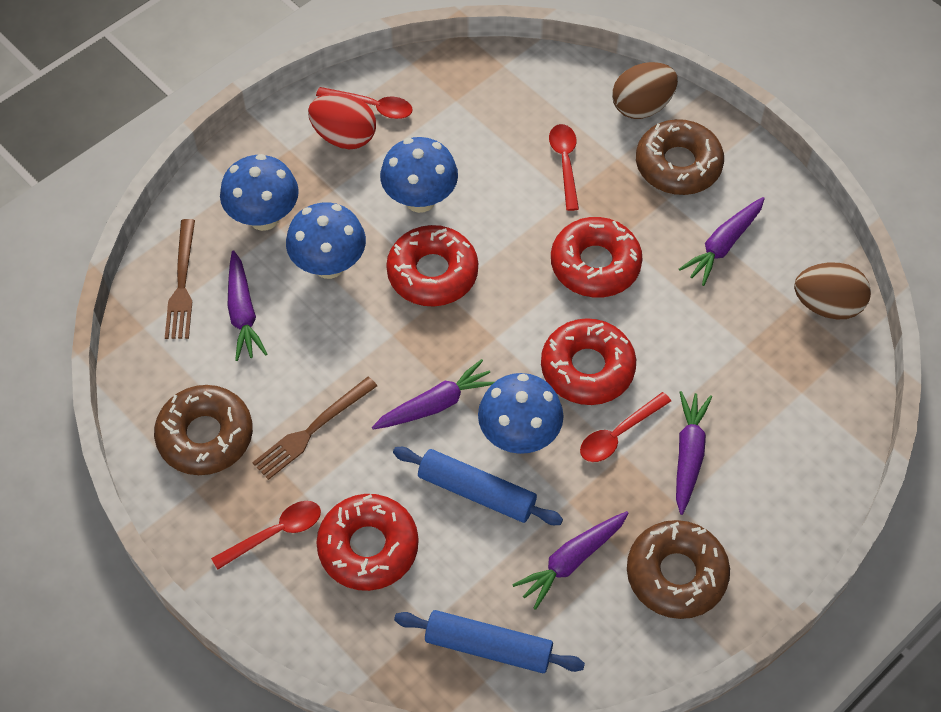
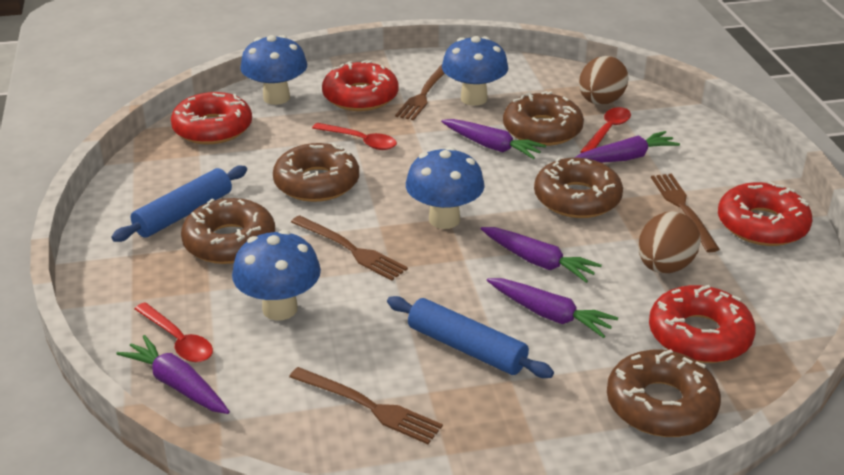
brown donut: [154,385,253,475] [627,520,730,619] [636,119,724,195] = 3 -> [181,198,275,264] [273,143,359,202] [503,91,584,146] [534,158,623,218] [607,349,721,437] = 5
brown fork: [165,219,195,339] [252,377,377,480] = 2 -> [289,367,443,444] [291,215,408,281] [395,65,445,120] [651,174,720,252] = 4
red egg: [308,93,376,149] = 1 -> none = 0
red spoon: [211,501,321,570] [316,87,413,119] [549,124,579,211] [580,392,671,462] = 4 -> [135,302,213,362] [312,123,397,150] [580,107,631,153] = 3

